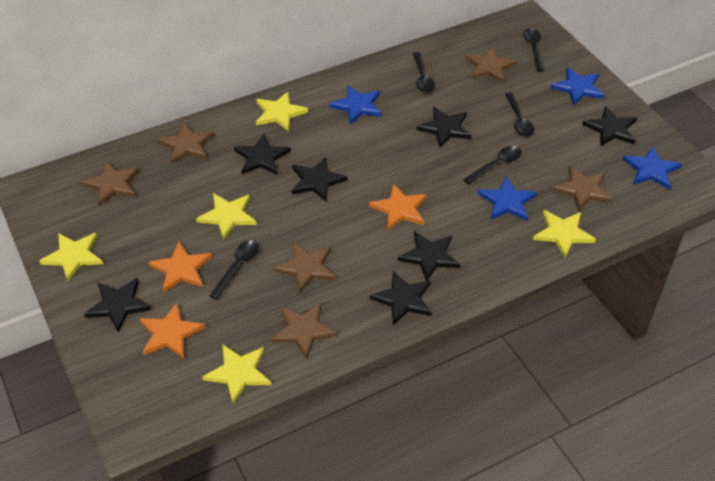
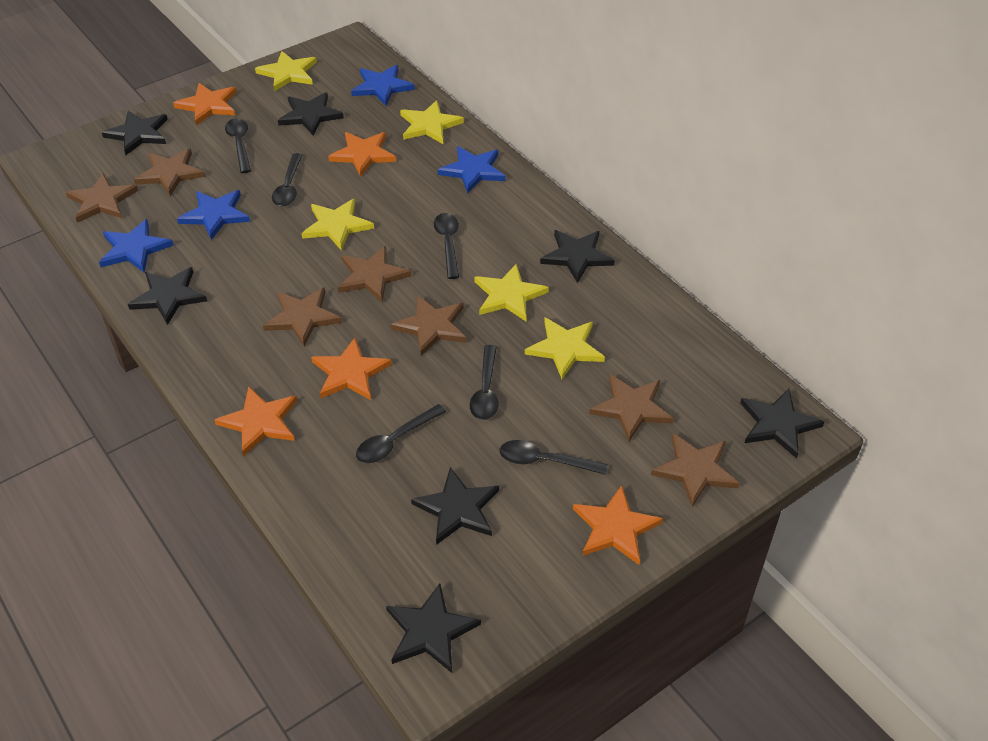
black spoon: [210,240,259,300] [413,52,435,93] [463,146,522,185] [505,93,534,137] [523,28,545,72] = 5 -> [225,118,251,173] [272,153,302,206] [356,404,446,463] [434,213,459,279] [470,345,499,420] [500,440,607,475] = 6
brown star: [81,161,140,206] [158,122,214,164] [271,303,338,359] [273,242,335,294] [465,47,517,83] [552,166,612,211] = 6 -> [66,173,138,223] [134,149,205,196] [263,287,342,347] [338,246,411,302] [390,296,467,356] [589,374,674,442] [651,433,740,507] = 7
orange star: [139,303,205,358] [149,241,212,293] [369,183,427,231] = 3 -> [173,83,237,125] [215,386,297,456] [311,338,392,400] [328,132,396,177] [573,485,663,565] = 5

